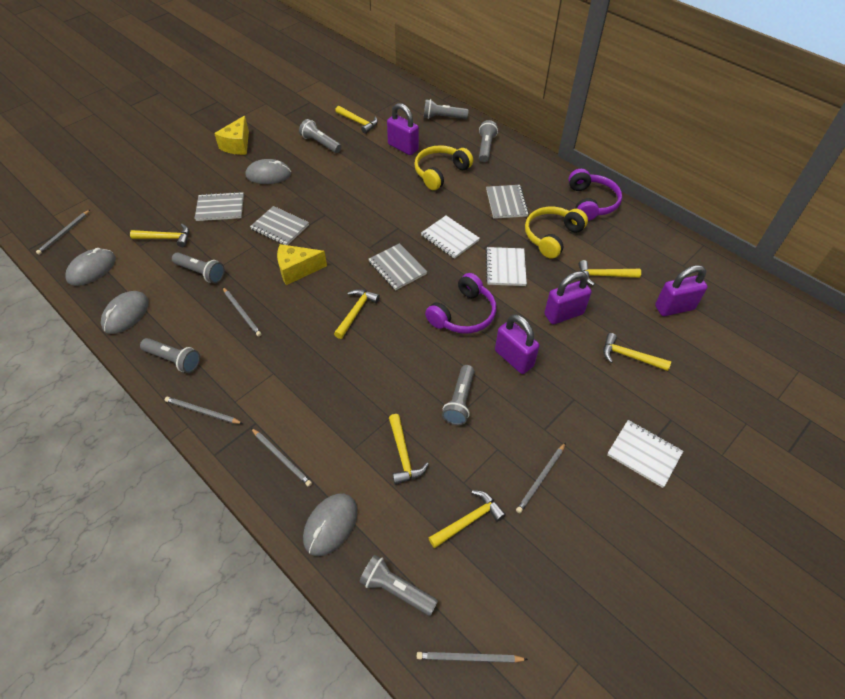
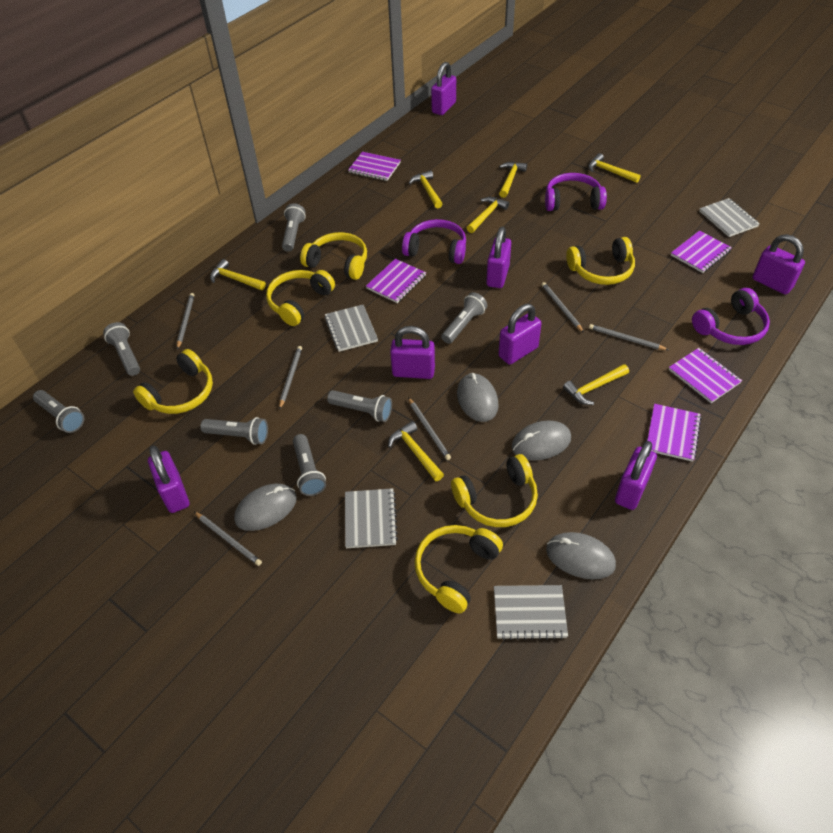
purple headphones: [425,273,496,334] [569,169,622,221] = 2 -> [402,219,466,264] [545,173,607,211] [692,288,770,345] = 3
purple notebook: none = 0 -> [348,152,401,181] [366,259,426,303] [647,404,701,462] [669,348,742,403] [671,231,732,273] = 5
purple padlock: [387,103,419,155] [495,314,540,374] [544,271,592,324] [655,265,708,316] = 4 -> [148,445,189,513] [390,326,435,379] [431,62,456,115] [486,227,511,288] [498,304,542,365] [615,441,657,510] [752,234,805,295] = 7
white notebook: [421,216,480,259] [485,247,527,286] [607,420,683,488] = 3 -> none = 0
yellow cheese: [214,116,249,155] [277,244,327,285] = 2 -> none = 0
yellow headphones: [414,145,473,190] [525,206,588,259] = 2 -> [133,349,213,414] [266,270,335,326] [300,232,367,280] [415,525,503,613] [451,454,538,527] [566,237,635,285] = 6

